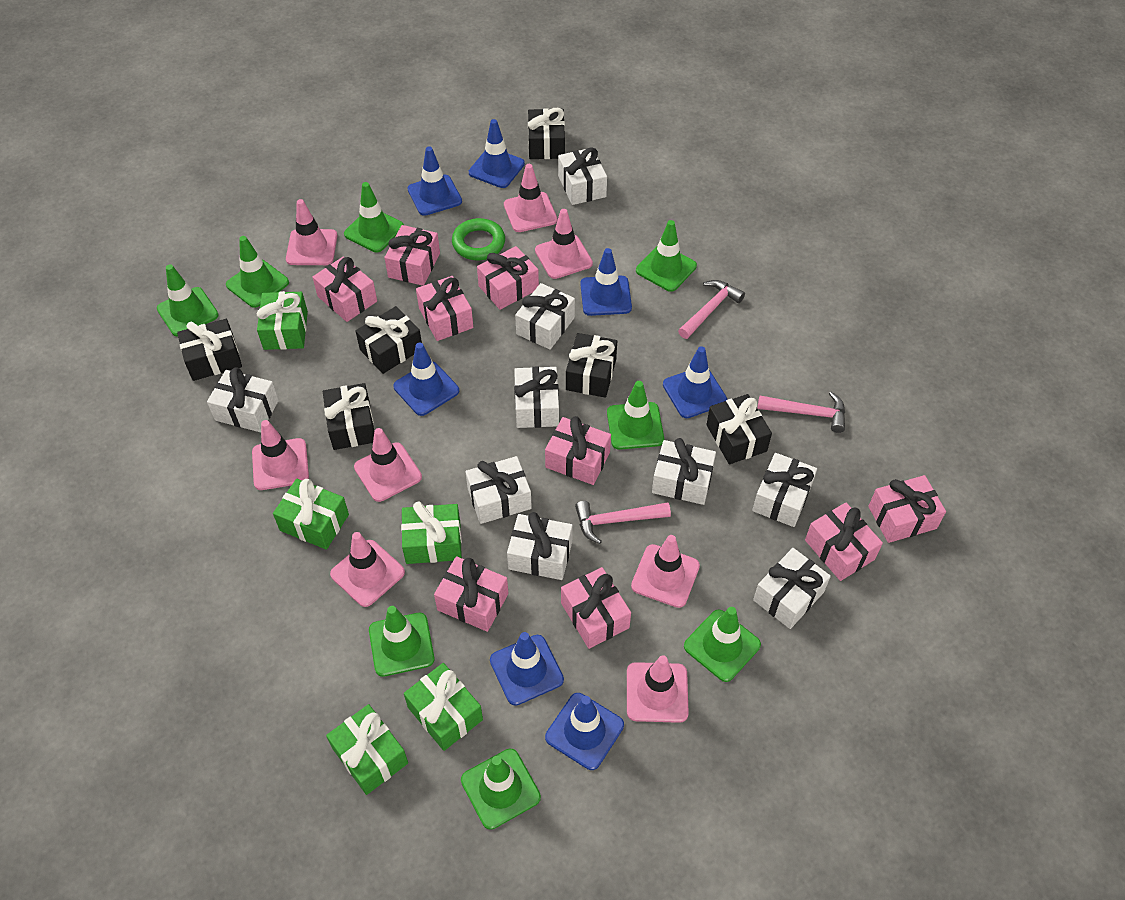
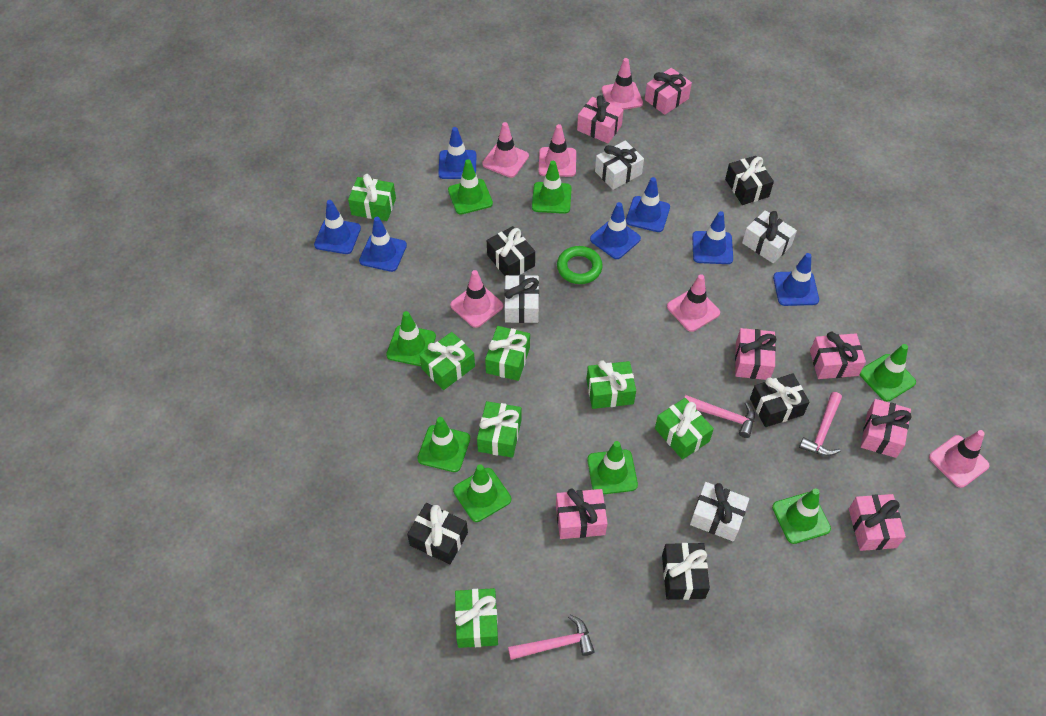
black gift: [177,319,242,381] [323,383,374,450] [356,306,422,374] [528,108,565,159] [566,333,617,398] [707,394,772,464] = 6 -> [407,503,468,564] [487,226,535,276] [662,543,710,600] [725,156,774,205] [750,373,810,427] = 5
green gift: [257,291,308,350] [273,479,349,550] [326,704,408,795] [401,502,462,564] [404,663,483,751] = 5 -> [348,174,396,221] [420,332,475,390] [455,588,498,648] [477,401,521,458] [485,326,530,381] [586,360,636,409] [655,398,714,460] = 7
pink gift: [312,256,377,322] [384,225,440,286] [416,276,473,341] [434,556,508,632] [477,246,539,310] [545,416,611,485] [561,567,631,649] [805,502,883,581] [868,475,946,543] = 9 -> [556,489,608,539] [577,95,623,143] [645,68,692,115] [735,328,777,380] [810,332,866,379] [849,494,906,551] [861,399,912,458] = 7
pink traffic cone: [252,420,309,490] [286,199,337,265] [330,532,405,607] [354,428,422,502] [504,164,557,232] [535,209,593,279] [627,655,689,723] [631,535,700,608] = 8 -> [450,270,503,328] [482,122,529,178] [539,124,576,177] [602,58,643,110] [667,274,720,332] [929,430,990,488] = 6
white gift: [207,367,279,432] [465,456,532,524] [507,512,573,580] [514,367,559,428] [515,283,575,350] [558,147,607,205] [652,438,716,505] [752,453,817,527] [753,548,831,629] = 9 -> [504,275,539,323] [595,140,644,190] [690,482,749,541] [742,210,797,264] = 4

